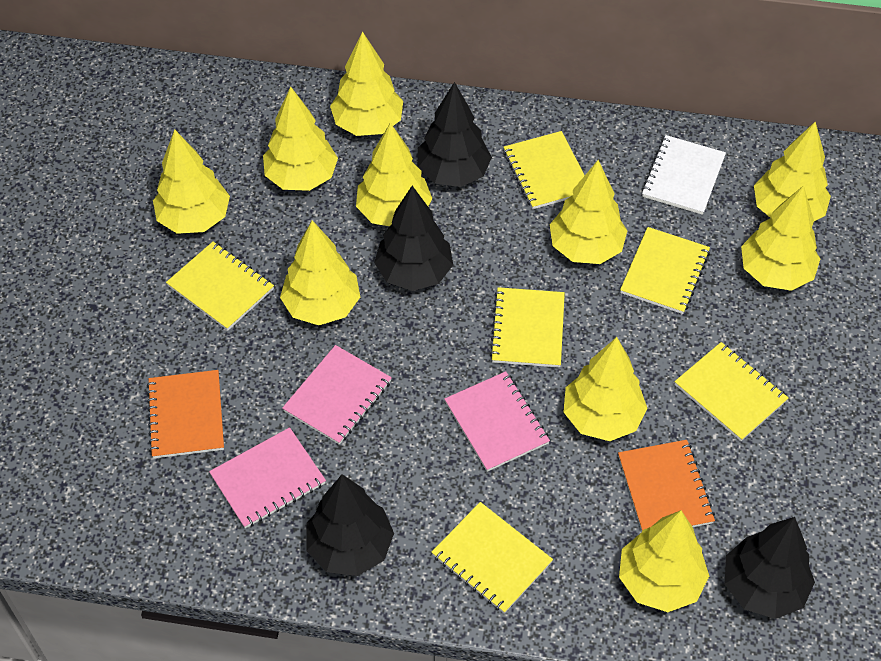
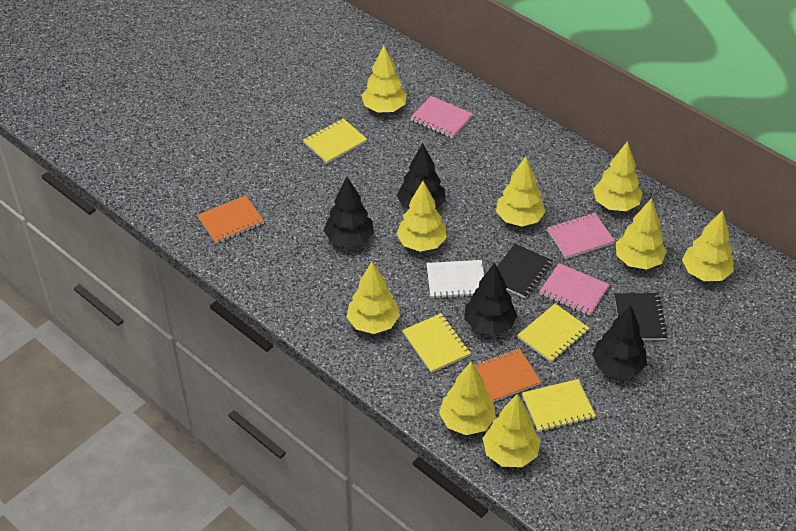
black notebook: none = 0 -> [497,244,553,298] [614,293,668,340] = 2
yellow notebook: [166,241,274,331] [431,502,553,613] [490,287,565,368] [503,131,585,209] [620,227,710,314] [674,342,788,441] = 6 -> [303,118,367,163] [402,313,471,373] [517,304,589,363] [522,379,596,432] = 4
yellow tree: [153,129,230,234] [263,87,338,191] [280,220,360,325] [330,31,403,136] [356,123,432,226] [550,160,627,264] [564,337,648,441] [619,510,709,612] [741,185,820,291] [754,122,831,221] = 10 -> [347,262,400,334] [361,45,407,113] [396,181,447,252] [439,361,496,435] [483,394,540,467] [496,156,546,227] [593,141,643,211] [616,198,667,270] [682,210,734,281] = 9

